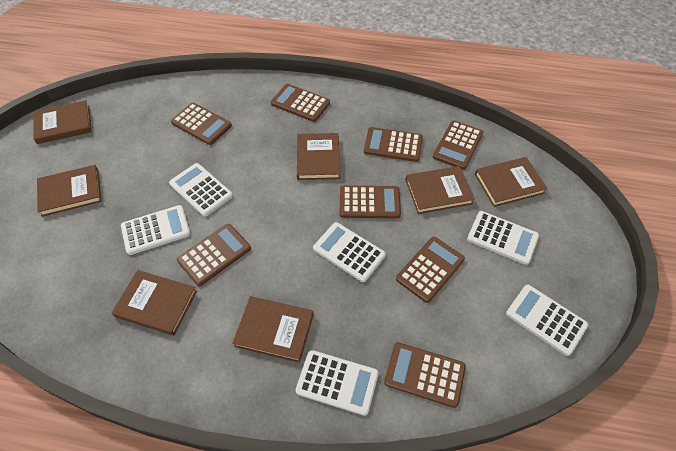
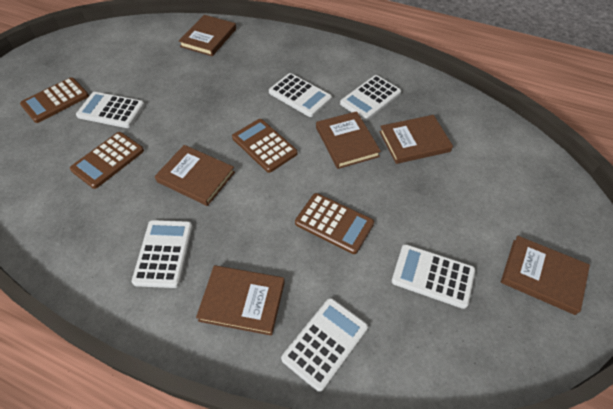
brown book: [33,101,92,144] [37,165,102,217] [112,270,197,336] [233,296,314,363] [297,133,340,180] [406,166,475,214] [475,157,547,207] = 7 -> [155,145,235,206] [179,15,236,56] [196,265,285,336] [316,111,381,169] [379,115,453,164] [501,236,590,315] = 6
brown calculator: [171,103,232,145] [177,224,251,286] [271,84,330,122] [340,185,401,218] [364,127,423,162] [384,342,466,408] [396,237,465,303] [433,120,483,170] = 8 -> [20,77,89,123] [70,132,144,189] [232,119,298,173] [295,193,374,254] = 4

